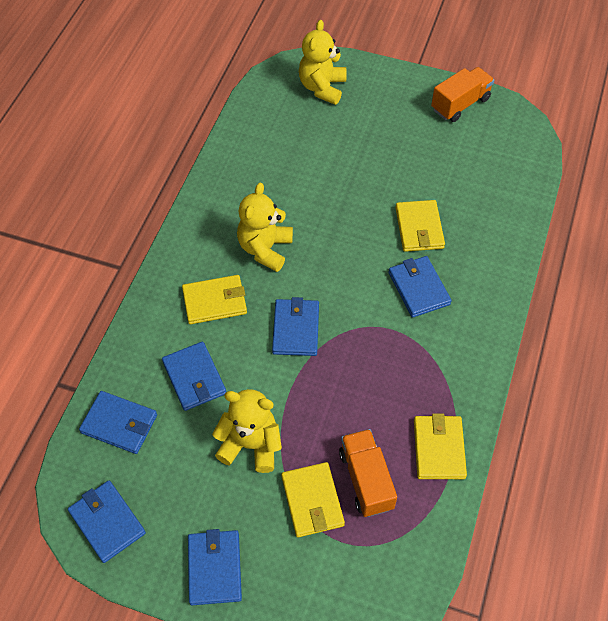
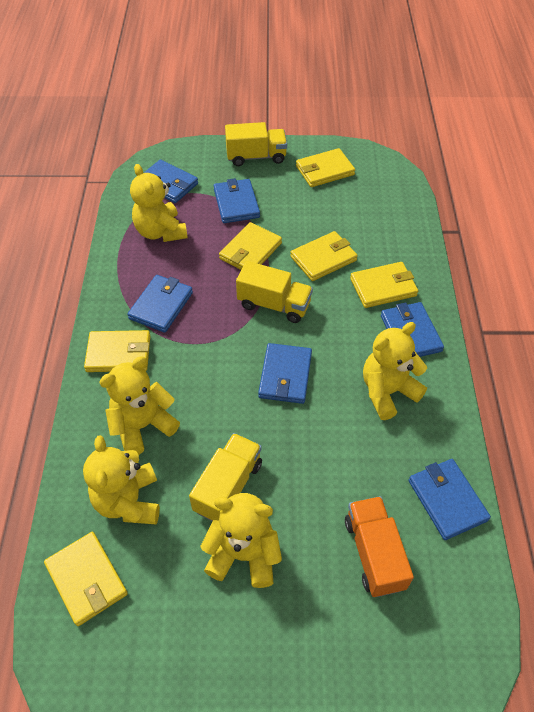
orange truck: [339,429,397,517] [431,67,494,122] = 2 -> [345,496,414,597] = 1
yellow teddy bear: [212,389,282,473] [237,183,293,272] [299,20,347,105] = 3 -> [83,435,160,524] [99,356,180,455] [130,164,188,242] [200,493,282,588] [363,322,427,420] = 5
yellow truck: none = 0 -> [189,433,262,522] [225,122,287,166] [236,261,313,323] = 3
yellow wallet: [182,275,247,324] [281,462,345,537] [395,200,445,252] [414,413,467,479] = 4 -> [44,532,128,626] [84,330,150,372] [219,222,282,270] [290,231,358,281] [296,148,355,187] [350,262,418,308] = 6

